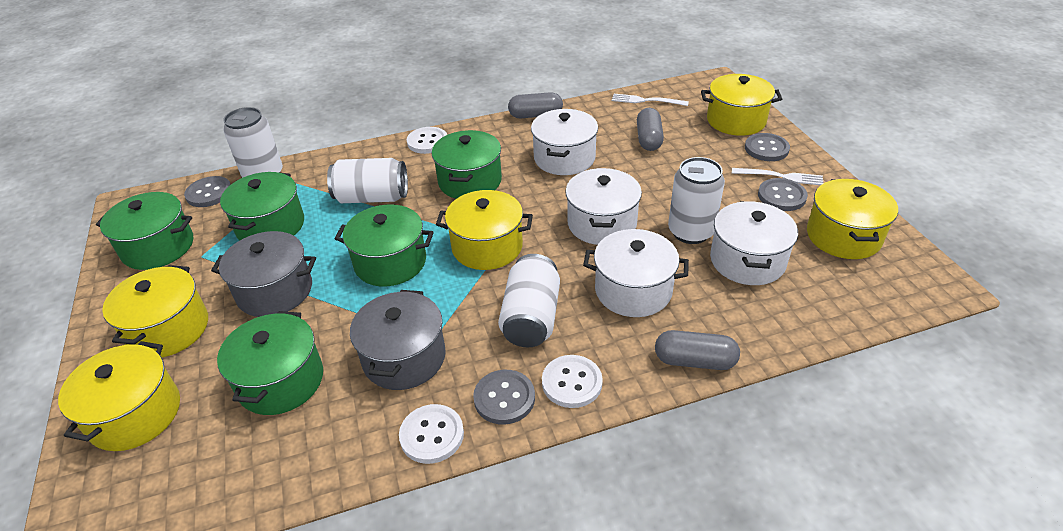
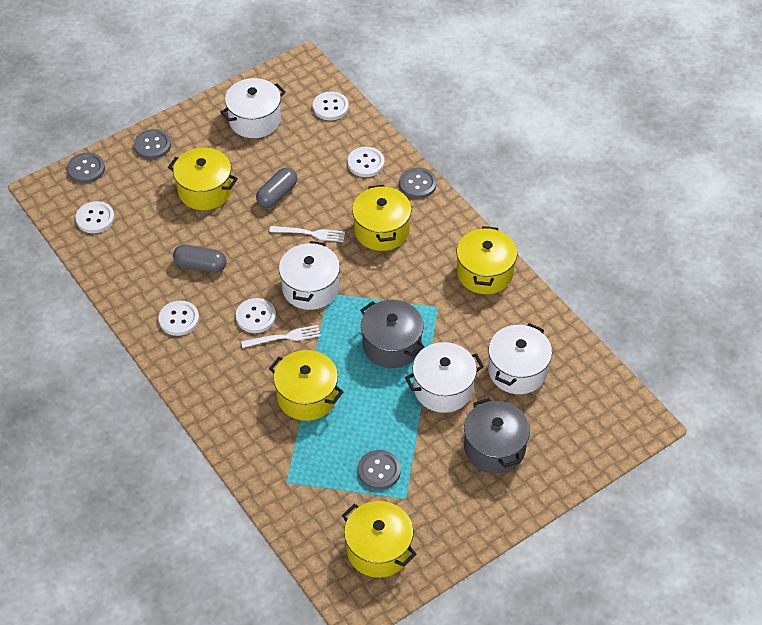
green pot: [96,192,193,270] [217,311,323,415] [220,172,304,240] [335,205,434,286] [432,130,502,199] = 5 -> none = 0
grey capsule: [508,92,563,118] [637,108,664,151] [655,330,740,370] = 3 -> [173,244,227,273] [256,167,297,208] = 2
white button: [399,404,464,464] [407,127,447,154] [542,355,603,408] = 3 -> [76,201,115,233] [159,301,199,336] [236,298,276,333] [313,91,349,120] [347,147,385,177] = 5
white can: [223,107,283,178] [327,158,408,203] [498,254,560,348] [668,157,725,244] = 4 -> none = 0

